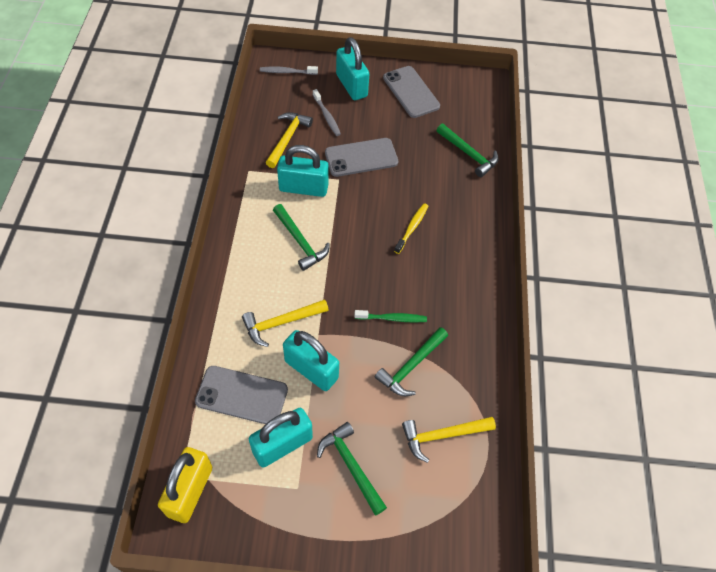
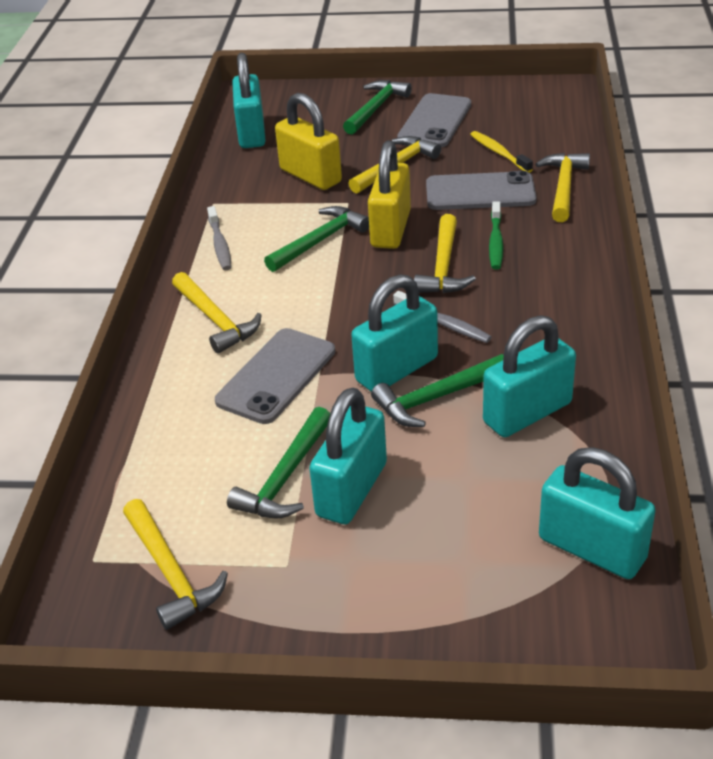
turquoise padlock: [249,408,313,468] [277,145,329,197] [283,330,339,391] [336,37,369,100] = 4 -> [232,53,266,148] [309,388,387,524] [351,274,438,392] [483,315,576,437] [539,447,656,579] = 5
yellow hammer: [242,299,329,347] [266,112,313,168] [402,417,496,463] = 3 -> [123,499,228,630] [172,272,261,354] [348,136,441,194] [414,214,476,293] [536,153,590,222] = 5
yellow padlock: [158,447,212,523] = 1 -> [275,93,342,190] [368,141,411,249] = 2

